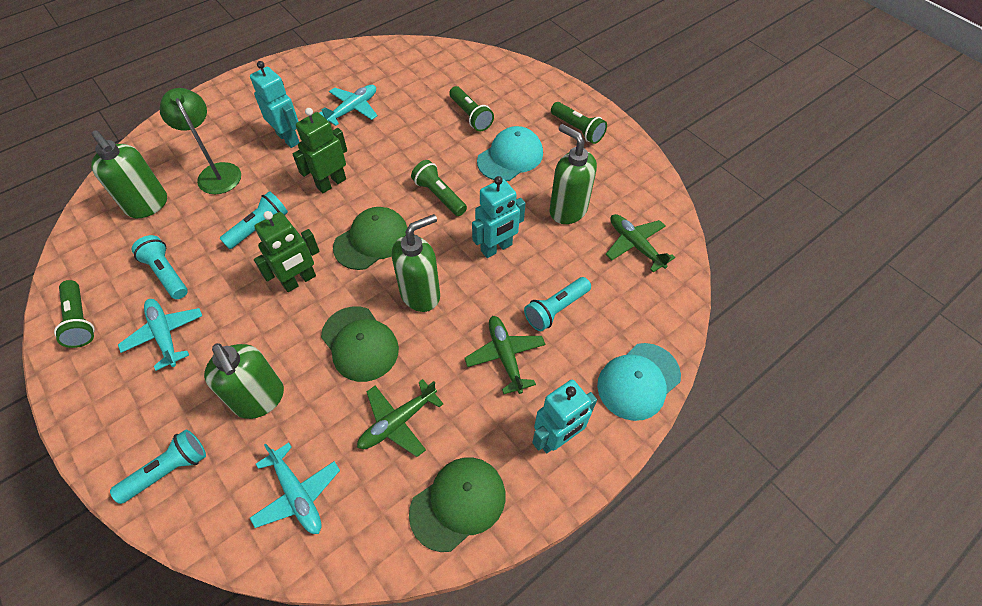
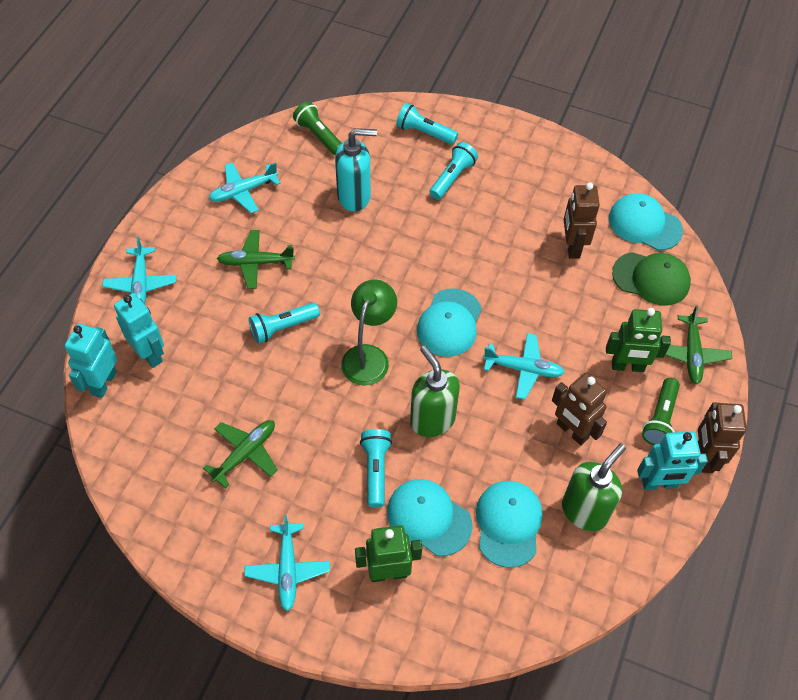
brown robot: none = 0 -> [552,373,607,445] [564,182,600,258] [698,402,747,473] = 3
green cap: [321,306,399,382] [333,207,408,270] [409,457,506,552] = 3 -> [612,252,691,306] = 1
green flashlight: [54,280,95,348] [411,160,467,216] [449,86,494,131] [551,102,607,144] = 4 -> [293,101,341,155] [642,378,680,445] = 2
green soap dispenser: [91,130,167,218] [204,343,284,419] [392,214,440,312] [549,124,597,224] = 4 -> [410,345,460,437] [562,443,626,531] = 2
turquoise cap: [477,126,543,181] [597,343,681,421] = 2 -> [387,479,473,556] [417,288,482,357] [476,481,542,568] [609,193,683,251] = 4
turquoise plane: [118,299,202,371] [250,443,340,534] [320,85,377,126] = 3 -> [102,237,176,304] [209,162,281,213] [244,515,330,611] [483,333,565,399] = 4
turquoise soap dispenser: none = 0 -> [335,128,377,212] = 1

